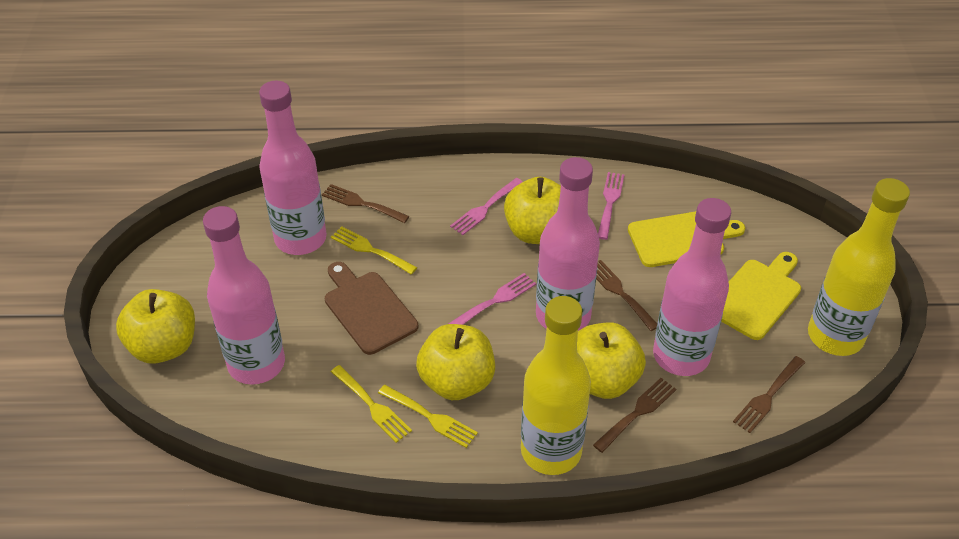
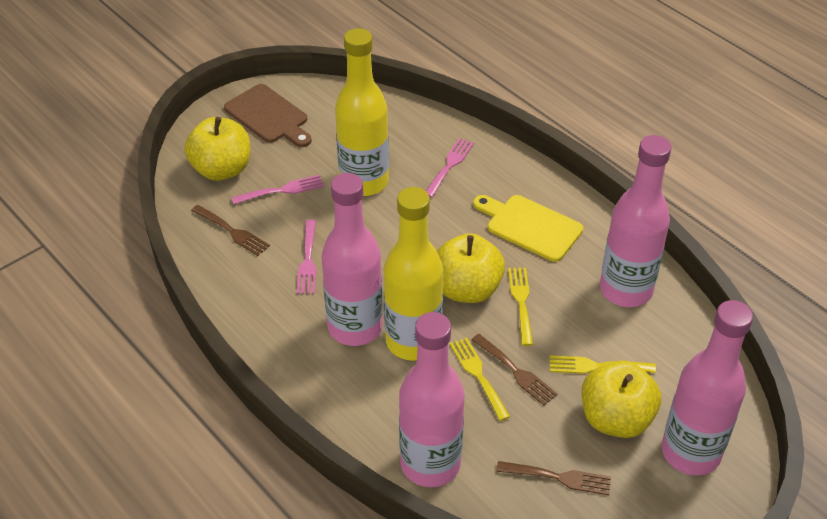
brown fork: [322,184,409,223] [593,378,676,453] [596,260,657,331] [733,356,805,433] = 4 -> [191,205,270,256] [471,334,557,405] [496,461,611,495] = 3
yellow apple: [116,289,195,364] [416,324,495,400] [504,177,561,244] [577,322,646,399] = 4 -> [185,117,250,181] [437,233,505,303] [582,361,661,438] = 3
yellow cutting board: [628,211,745,267] [721,252,801,340] = 2 -> [473,195,583,262] = 1

